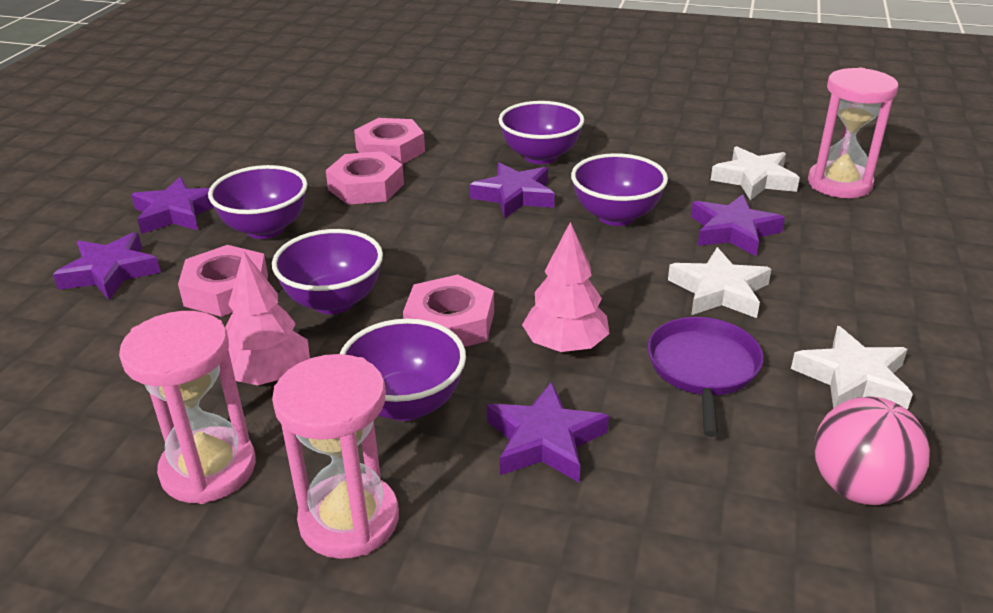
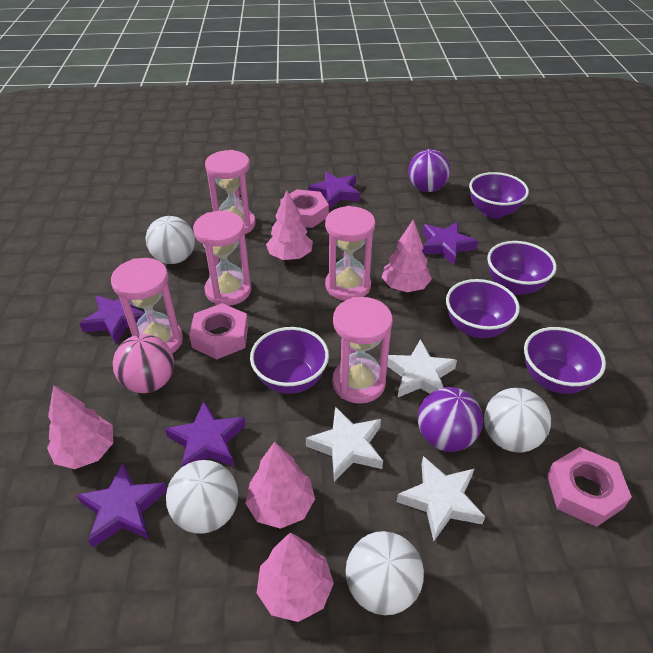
pink hourglass: [119,311,256,504] [272,354,399,559] [808,68,898,198] = 3 -> [111,258,183,354] [193,211,251,306] [205,150,256,234] [325,206,375,301] [332,297,393,404] = 5
pink nut: [178,245,268,317] [326,151,404,205] [354,118,425,164] [403,275,494,347] = 4 -> [189,303,248,359] [280,189,329,228] [547,447,632,527] = 3
pink tree: [225,251,310,385] [522,222,609,352] = 2 -> [47,385,113,469] [245,442,315,529] [257,532,334,622] [266,190,313,260] [382,219,432,292] = 5
purple ball: none = 0 -> [408,149,450,192] [418,387,483,452] = 2
purple pan: [647,317,763,437] = 1 -> none = 0
white ball: none = 0 -> [146,216,195,264] [166,460,238,534] [346,531,424,615] [484,388,551,453] = 4

